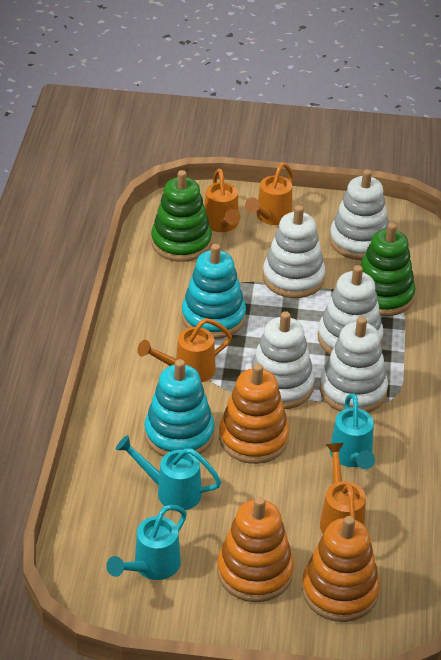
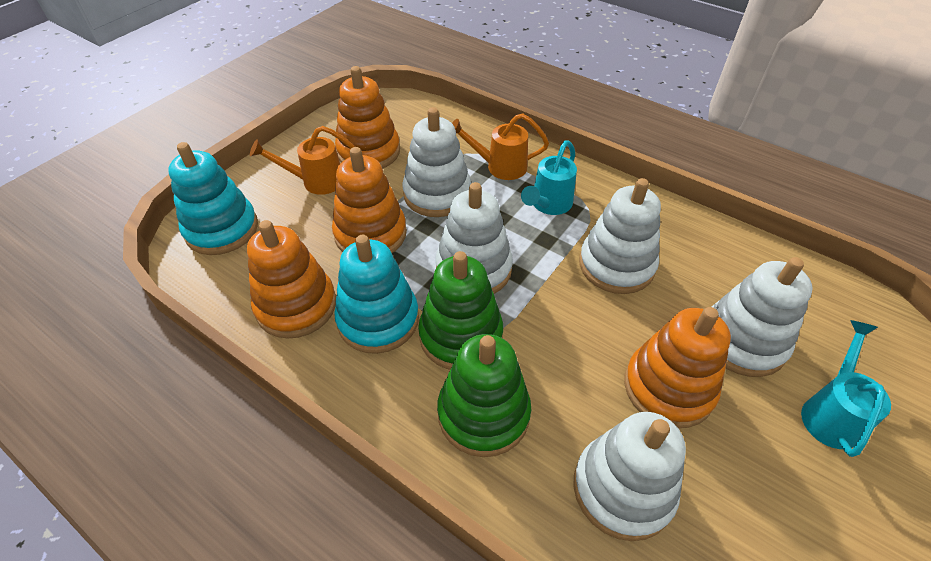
orange stacking toy: [217,497,294,602] [219,363,289,464] [302,516,380,622] = 3 -> [247,220,336,339] [332,147,407,253] [335,66,400,169] [624,307,731,428] = 4
orange watering can: [138,318,232,382] [204,168,240,232] [245,163,293,225] [320,443,366,535] = 4 -> [250,126,355,195] [452,113,549,180] = 2
turquoise watering can: [107,505,187,580] [116,435,221,510] [330,393,375,469] = 3 -> [521,140,577,215] [801,320,891,457] = 2

